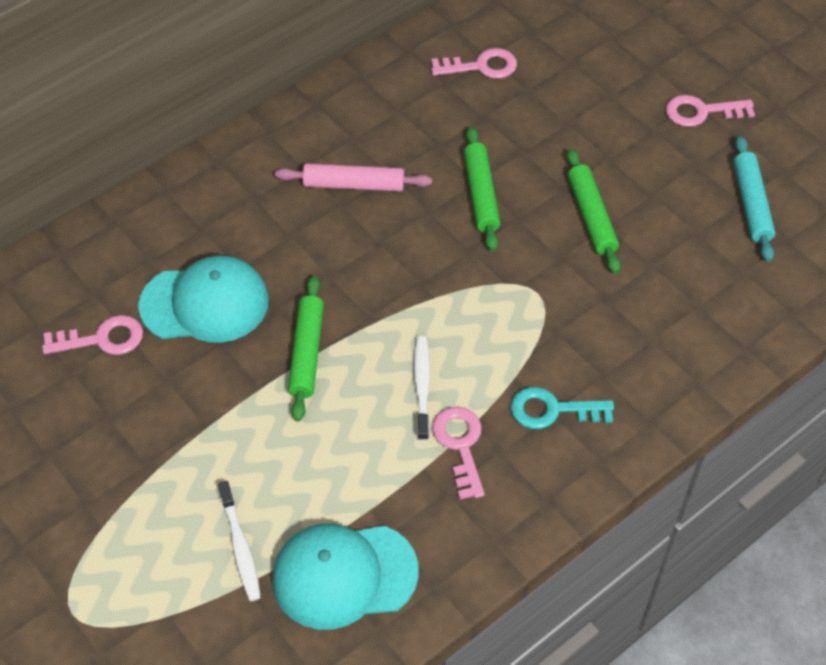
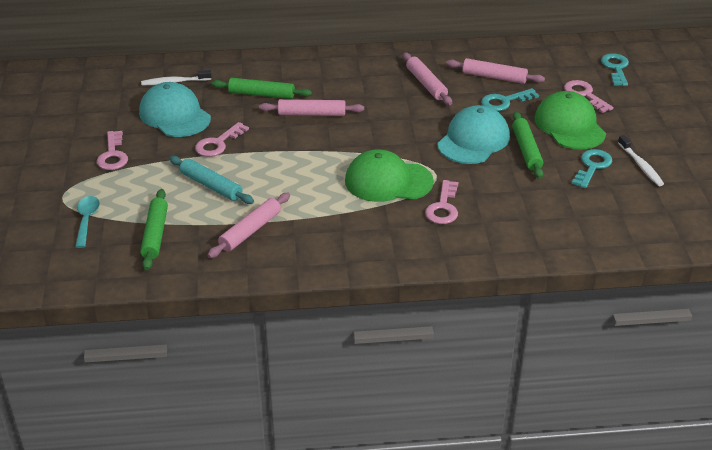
green cap: none = 0 -> [345,149,434,202] [534,91,606,150] = 2
pink rolling pin: [275,163,432,191] = 1 -> [207,193,290,258] [259,99,364,116] [403,53,452,105] [446,58,545,84] = 4
turquoise key: [511,387,614,429] = 1 -> [481,88,539,111] [571,149,612,188] [601,53,629,86] = 3
turquoise spoon: none = 0 -> [75,196,100,248] = 1

